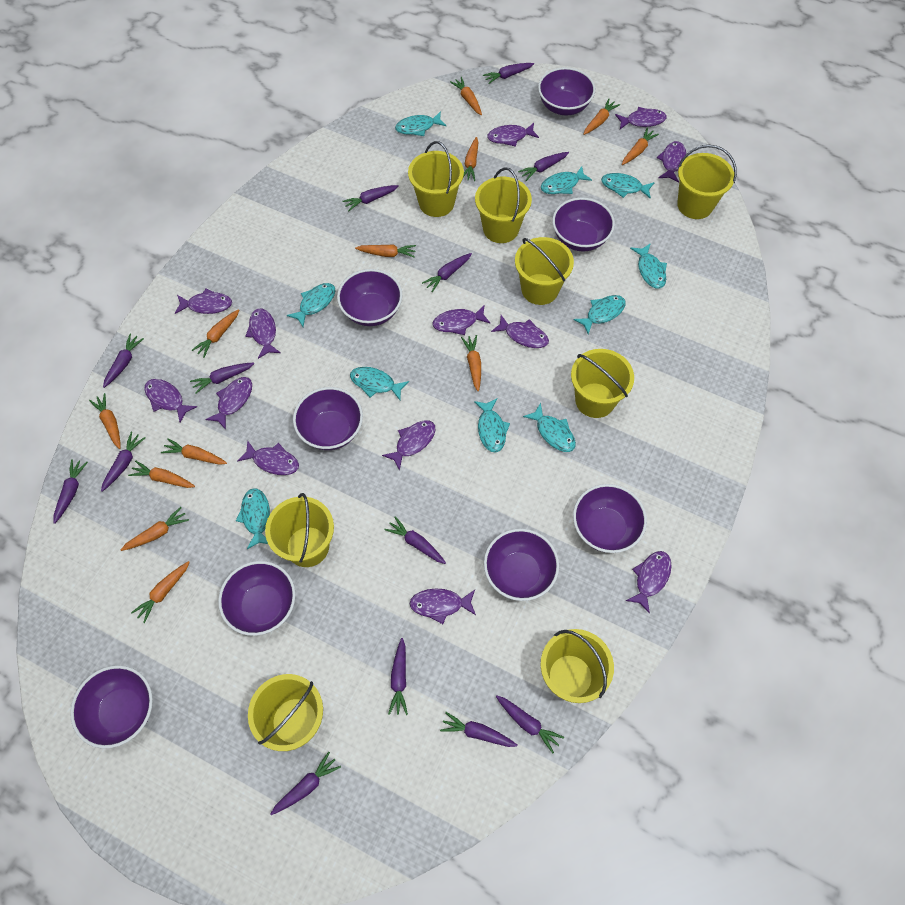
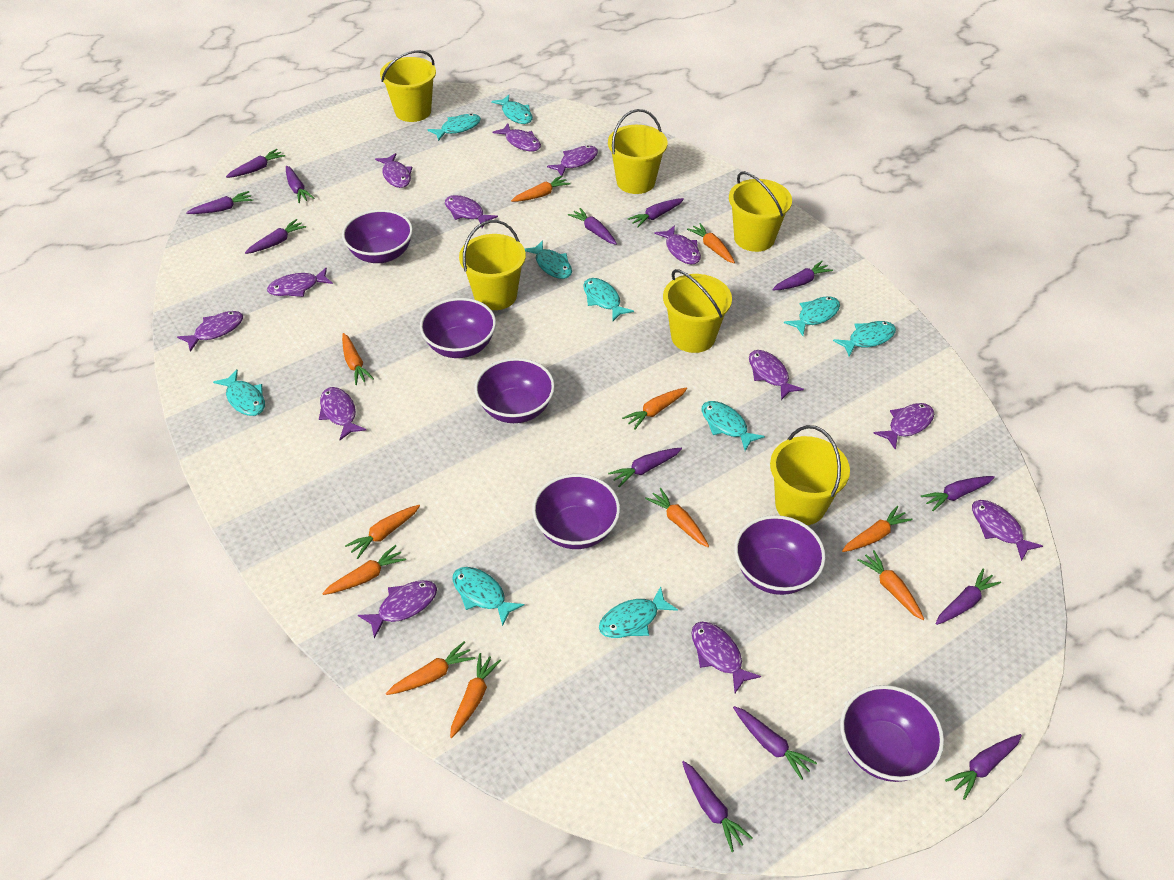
orange carrot: [89,393,121,449] [121,507,189,551] [128,461,195,488] [131,561,190,623] [161,438,227,465] [192,309,239,358] [355,244,416,258] [450,77,482,115] [461,335,481,392] [463,137,478,181] [583,99,620,135] [622,128,659,165] = 12 -> [322,545,406,595] [342,333,374,385] [345,505,420,559] [386,641,475,695] [450,653,501,738] [511,176,571,202] [622,387,687,430] [645,488,709,547] [687,223,735,263] [842,506,913,552] [858,550,924,620] = 11
purple bowl: [70,665,153,749] [218,561,296,636] [293,387,363,450] [337,269,402,326] [484,529,559,601] [538,67,595,116] [552,197,615,251] [573,484,647,553] = 8 -> [342,210,413,263] [420,298,496,358] [474,358,555,423] [532,474,620,549] [734,515,826,595] [840,685,944,782] = 6
yellow bucket: [248,674,323,751] [265,493,334,567] [408,141,464,217] [475,167,532,243] [515,237,574,305] [541,629,614,703] [571,349,634,418] [677,145,737,219] = 8 -> [380,50,436,122] [459,220,526,310] [608,109,667,194] [663,269,732,353] [729,171,792,252] [770,425,850,525] = 6

